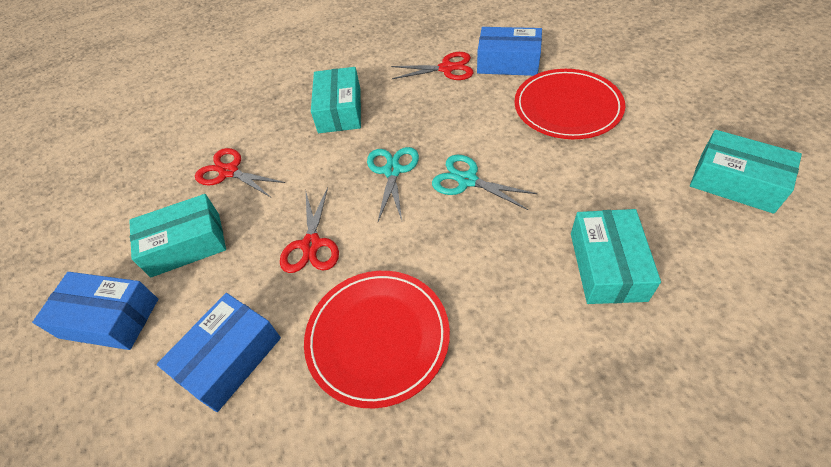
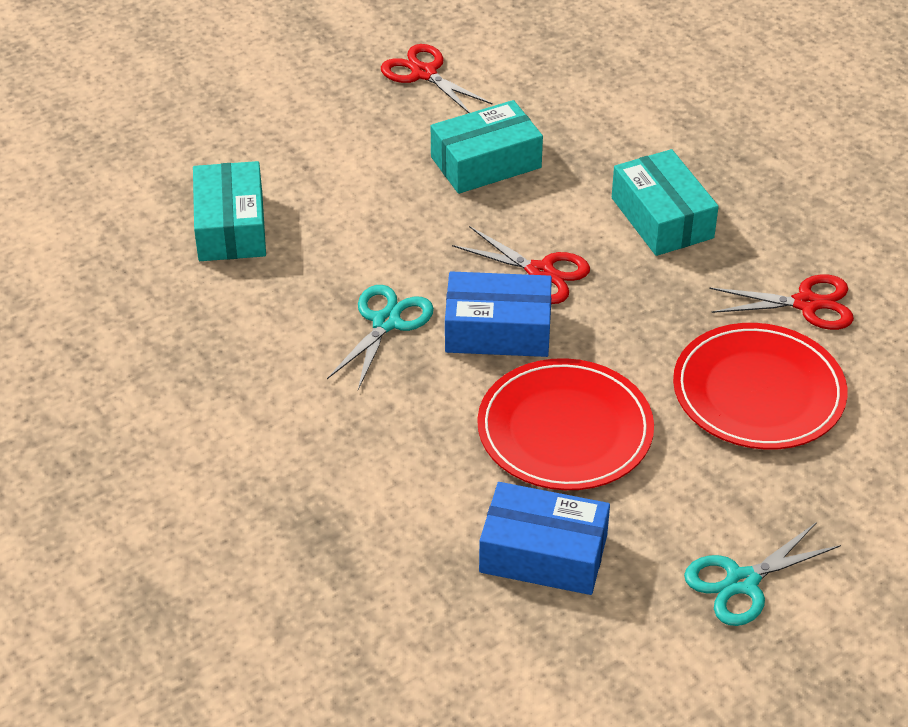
blue box: [32,272,158,350] [157,293,281,412] [477,27,542,76] = 3 -> [445,271,552,357] [479,482,610,595] = 2
turquoise box: [129,194,226,277] [311,67,361,133] [571,209,661,304] [690,130,802,214] = 4 -> [193,161,266,261] [431,100,543,194] [612,149,719,256] = 3

